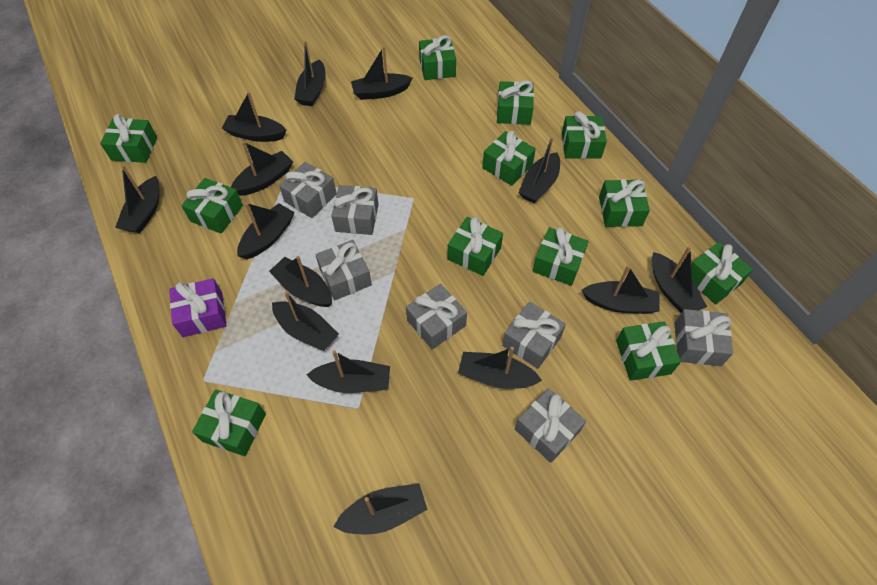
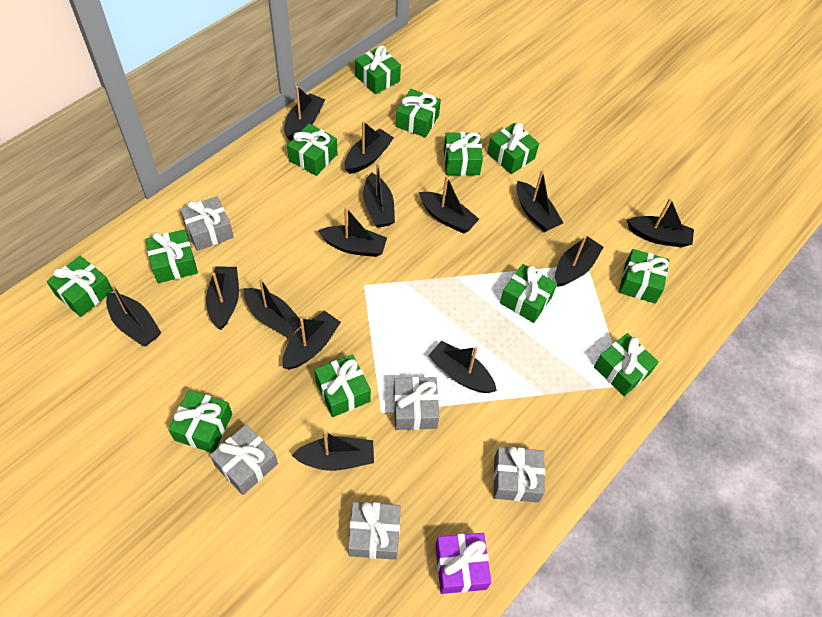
grey gift: [279,162,337,218] [315,240,372,300] [331,185,379,235] [406,284,467,349] [502,302,566,369] [515,388,586,463] [675,309,733,366] = 7 -> [180,196,234,251] [210,424,278,495] [348,502,401,560] [393,377,439,430] [493,446,545,503] = 5

